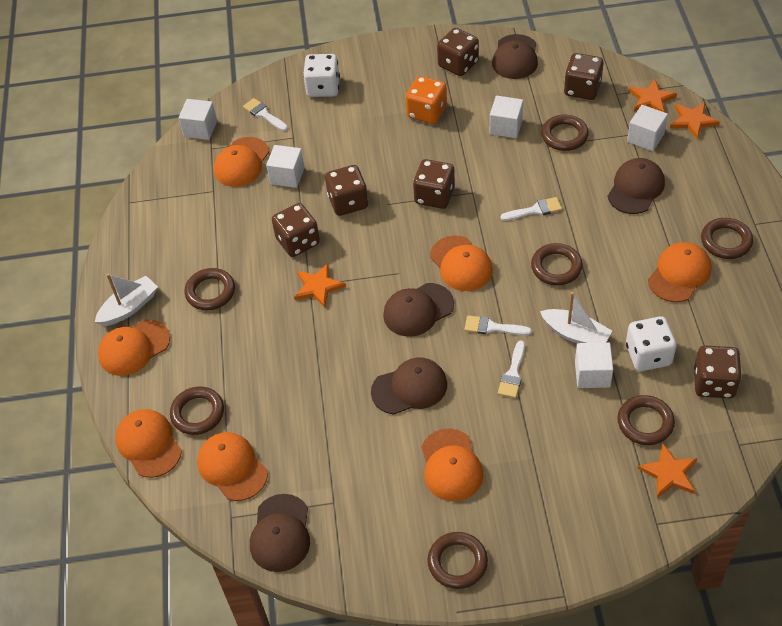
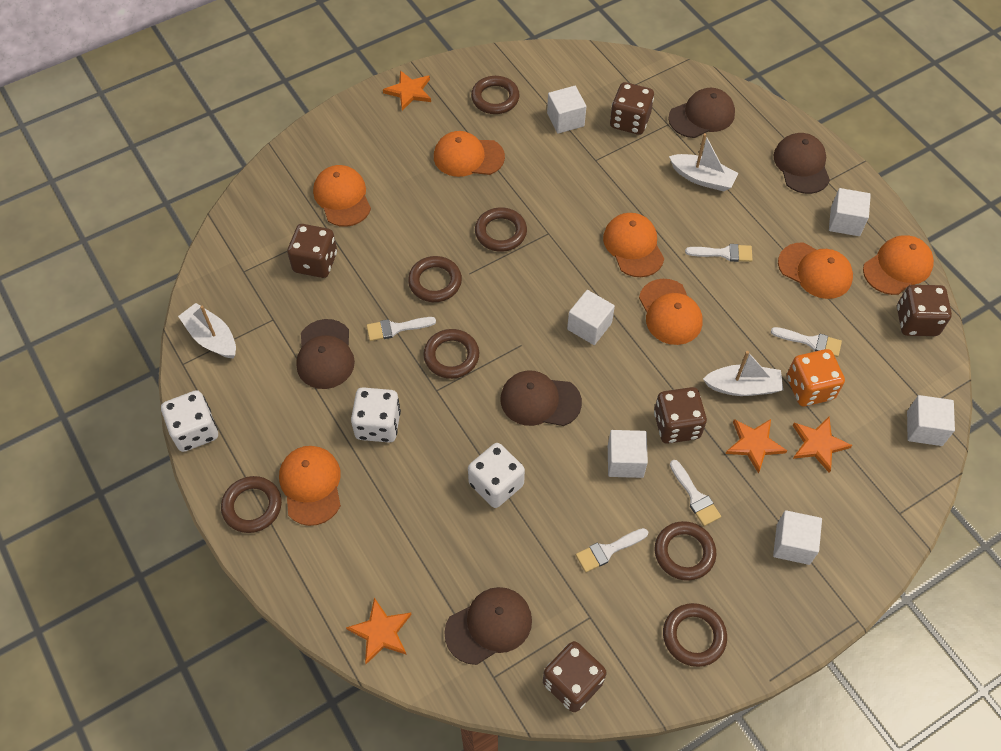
brown dice: [272,203,320,257] [325,165,368,216] [413,159,455,209] [437,28,479,76] [564,53,604,100] [694,346,742,398] = 6 -> [287,224,337,278] [543,641,607,712] [610,82,654,135] [654,387,707,444] [897,285,952,336] = 5
white boat: [95,274,158,326] [540,292,612,343] = 2 -> [178,303,236,359] [669,133,739,192] [703,351,783,396] = 3
white brush: [243,98,288,131] [464,315,532,335] [498,340,525,398] [500,197,562,221] = 4 -> [366,317,436,341] [576,528,648,572] [670,460,721,526] [685,244,753,262] [771,327,842,357] = 5
white cube: [179,99,217,140] [266,145,305,188] [490,96,523,138] [575,342,613,388] [627,105,668,151] = 5 -> [547,86,586,134] [567,290,615,345] [608,430,648,478] [773,510,822,565] [829,188,871,236] [907,395,955,446] = 6
white dice: [303,54,340,97] [626,316,676,371] = 2 -> [161,390,218,452] [351,387,401,443] [468,443,525,508] = 3

